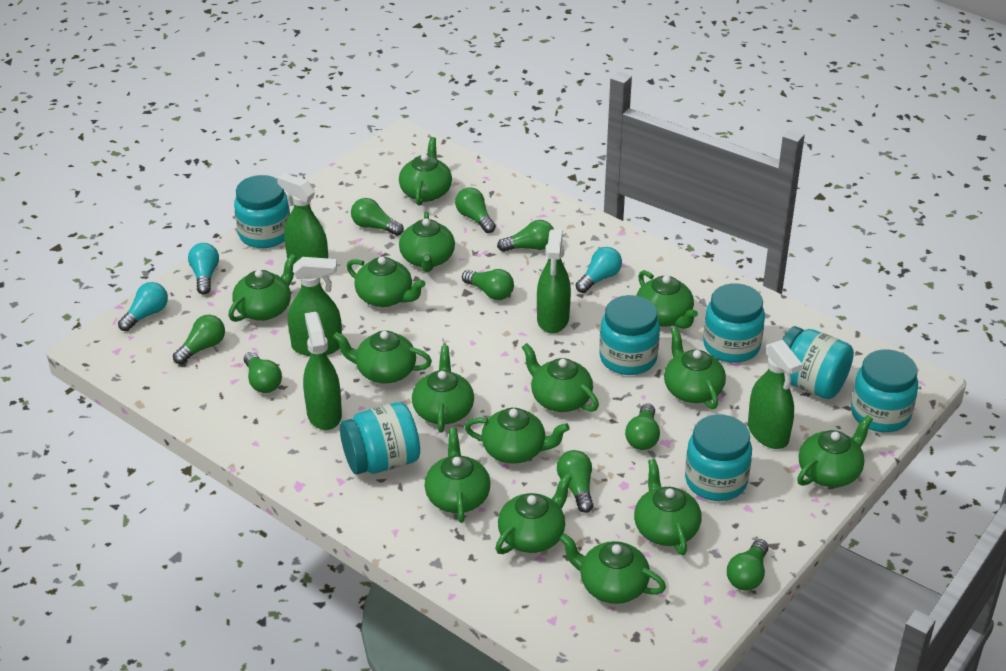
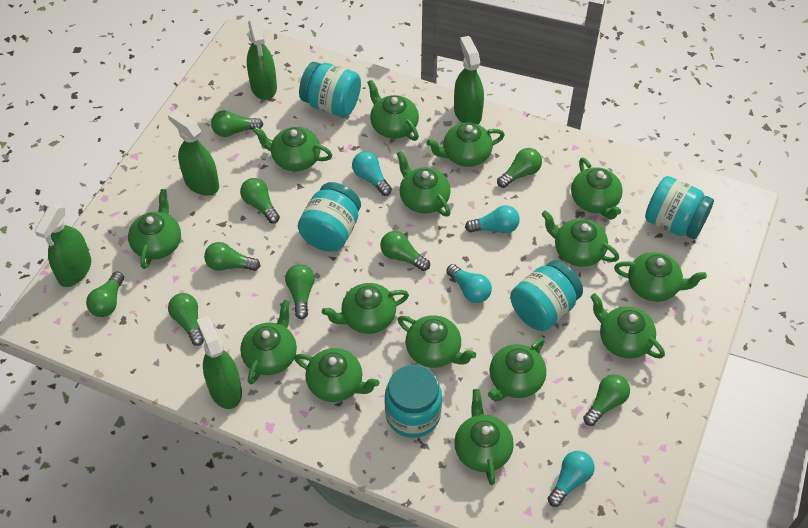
turquoise jar: [234,175,290,248] [340,402,420,475] [599,295,660,375] [685,414,752,501] [703,283,765,363] [782,326,854,399] [851,349,918,432] = 7 -> [298,182,361,251] [299,62,361,117] [385,365,442,438] [511,260,583,331] [645,176,714,239] = 5
turquoise light bulb: [118,282,168,331] [188,243,219,294] [576,247,622,293] = 3 -> [352,151,392,196] [446,264,492,303] [465,205,520,233] [548,451,594,507] = 4

